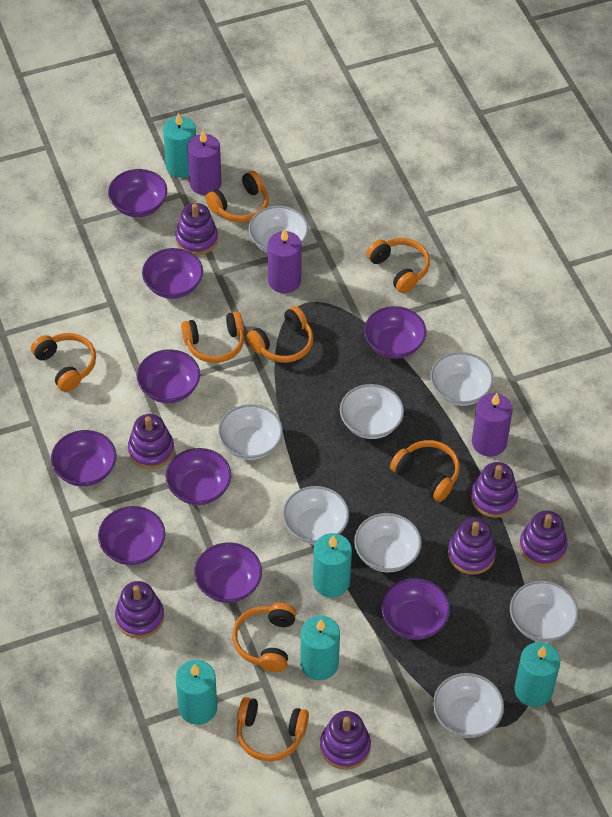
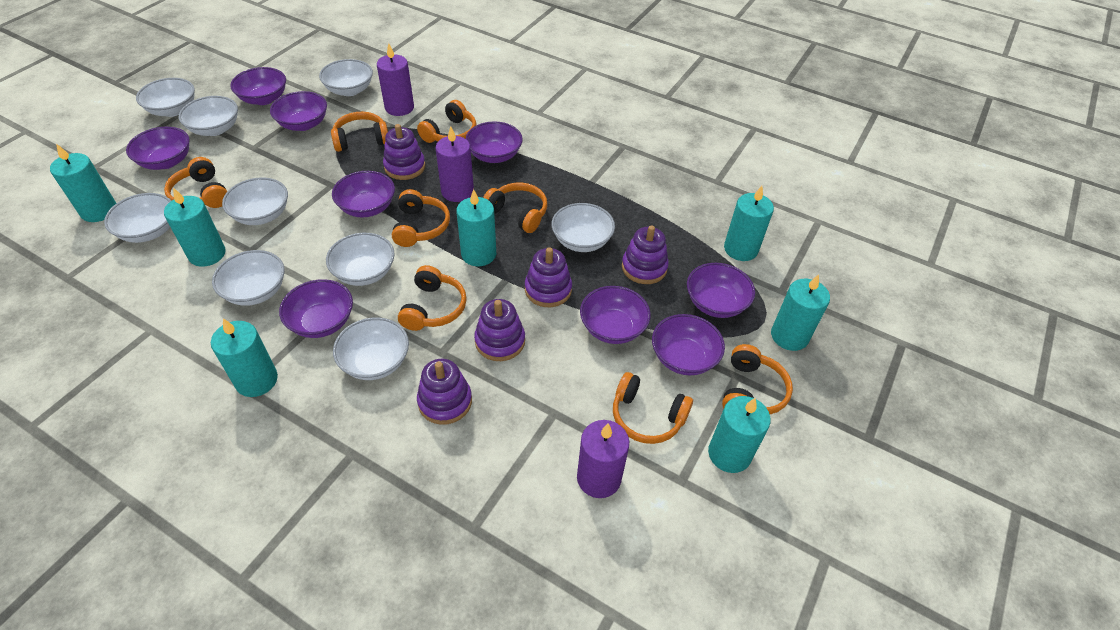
purple stacking toy: [115,581,164,638] [128,414,174,469] [175,203,218,255] [320,711,371,770] [448,518,496,575] [471,462,518,518] [519,511,568,567] = 7 -> [383,124,425,180] [417,359,472,425] [474,299,525,361] [525,247,572,307] [622,225,669,284] = 5
turquoise candle: [163,112,196,178] [176,660,217,725] [300,615,340,680] [313,533,352,598] [514,642,560,707] = 5 -> [50,144,116,222] [164,188,226,267] [211,318,278,397] [456,189,496,266] [708,396,771,473] [724,186,774,261] [771,274,830,351] = 7
white bowl: [218,404,283,460] [249,206,309,253] [283,486,349,544] [340,384,404,439] [354,513,422,572] [430,352,494,406] [433,673,504,738] [510,581,579,642] = 8 -> [104,193,171,243] [136,78,195,117] [179,96,238,136] [212,250,285,306] [222,178,288,225] [319,59,373,96] [326,233,395,286] [333,317,409,380] [552,203,615,252] = 9

